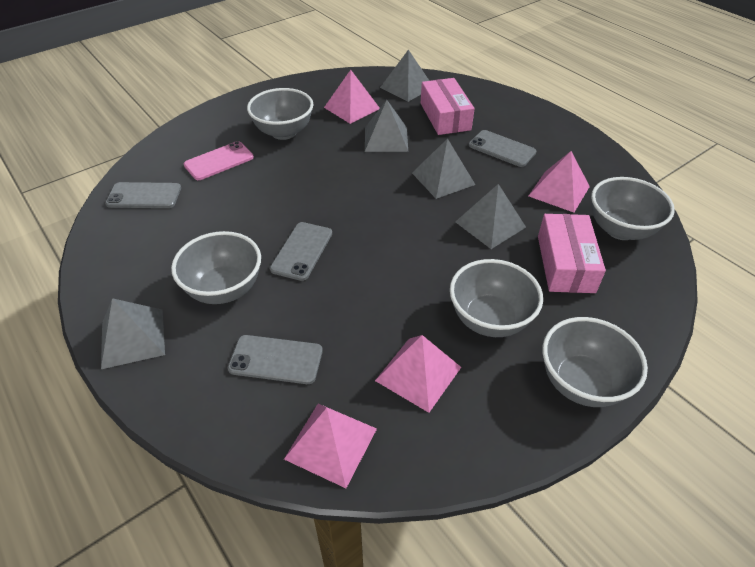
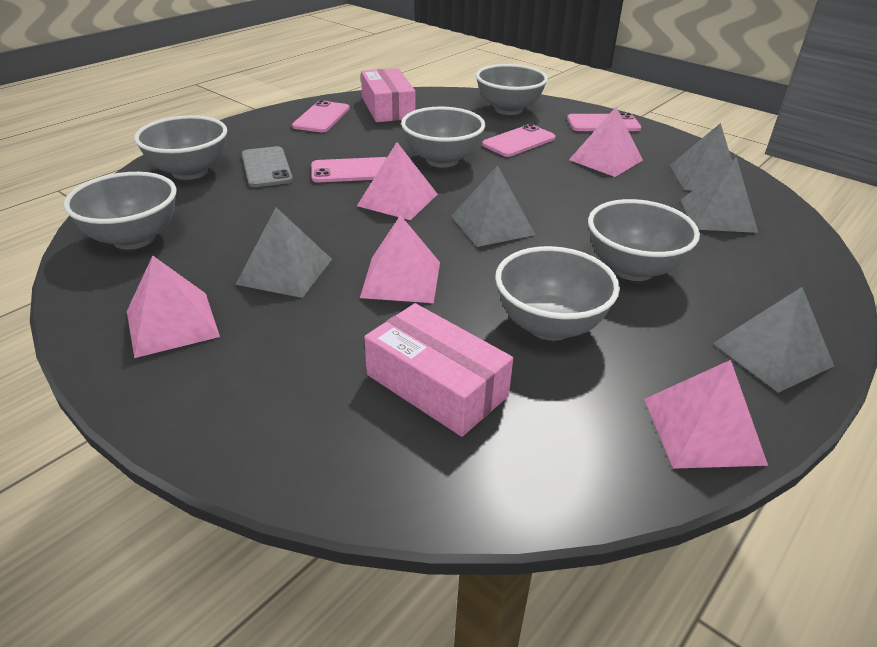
grey bowl: [171,231,261,304] [247,88,313,140] [450,259,543,337] [543,317,648,407] [591,177,675,240] = 5 -> [64,172,176,250] [134,115,227,180] [401,107,485,168] [476,64,548,115] [495,246,620,341] [588,199,700,281] = 6
grey phone: [105,182,181,208] [228,335,323,384] [270,222,332,281] [469,130,536,167] = 4 -> [242,146,293,187] = 1
pink phone: [184,141,254,180] = 1 -> [292,100,350,132] [311,157,387,183] [482,124,556,157] [567,113,641,131] = 4
pink pyramid: [284,404,377,488] [324,70,380,124] [375,335,461,413] [529,151,590,212] = 4 -> [127,256,220,358] [357,142,438,220] [360,215,440,303] [569,107,643,177] [644,360,768,469] = 5

